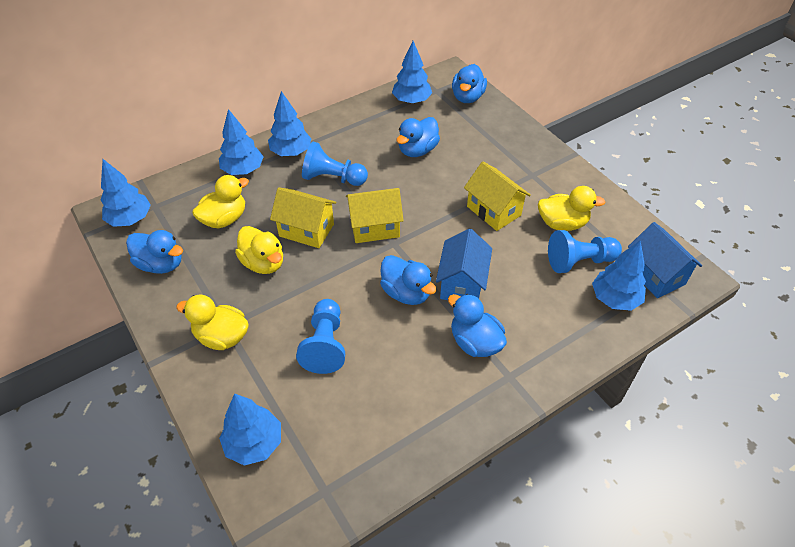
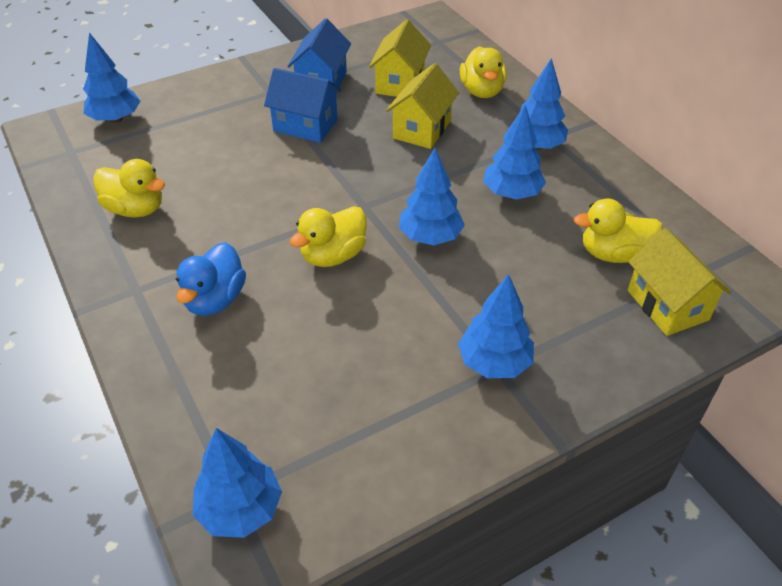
blue duck: [126,230,183,274] [380,255,436,305] [397,117,440,157] [448,294,507,357] [452,64,487,103] = 5 -> [176,242,246,315] = 1
blue pawn: [296,299,345,374] [302,141,368,186] [548,230,622,273] = 3 -> none = 0

